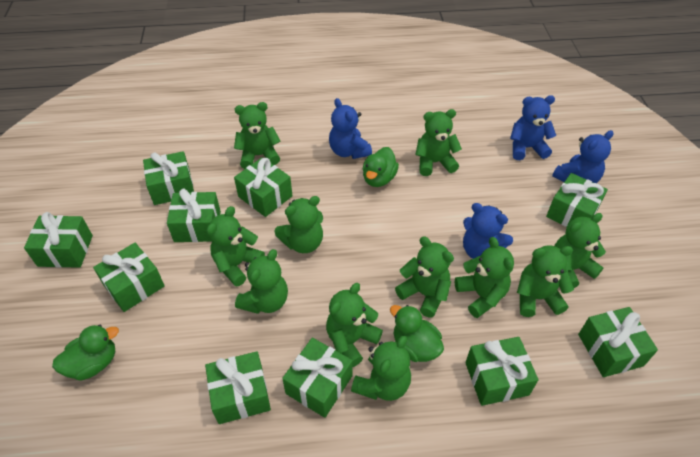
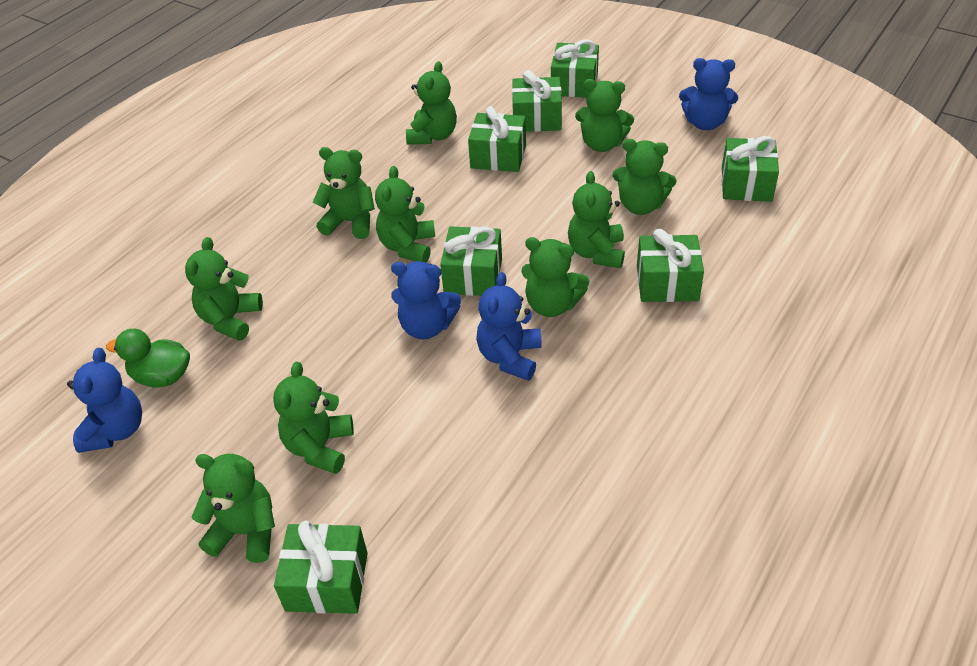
green duck: [52,325,119,381] [363,147,399,187] [390,305,444,362] = 3 -> [106,329,190,388] = 1
green gift: [24,212,93,268] [93,243,165,312] [143,151,194,205] [167,189,221,242] [205,351,271,424] [234,157,292,217] [282,338,353,418] [465,337,538,406] [546,173,608,227] [578,307,658,377] = 10 -> [274,521,367,614] [440,226,502,296] [468,106,526,172] [512,70,562,132] [551,39,599,98] [637,229,704,302] [722,136,779,202] = 7
green teddy bear: [207,206,265,286] [234,102,280,169] [235,249,288,314] [274,196,323,253] [326,283,383,367] [351,335,411,401] [395,237,454,318] [415,109,462,176] [455,237,514,318] [517,245,574,317] [554,213,606,288] = 11 -> [185,237,263,341] [192,454,275,563] [273,362,354,474] [312,147,375,239] [375,166,435,263] [406,61,457,144] [521,237,589,317] [568,171,625,268] [575,79,634,152] [613,139,676,215] = 10

